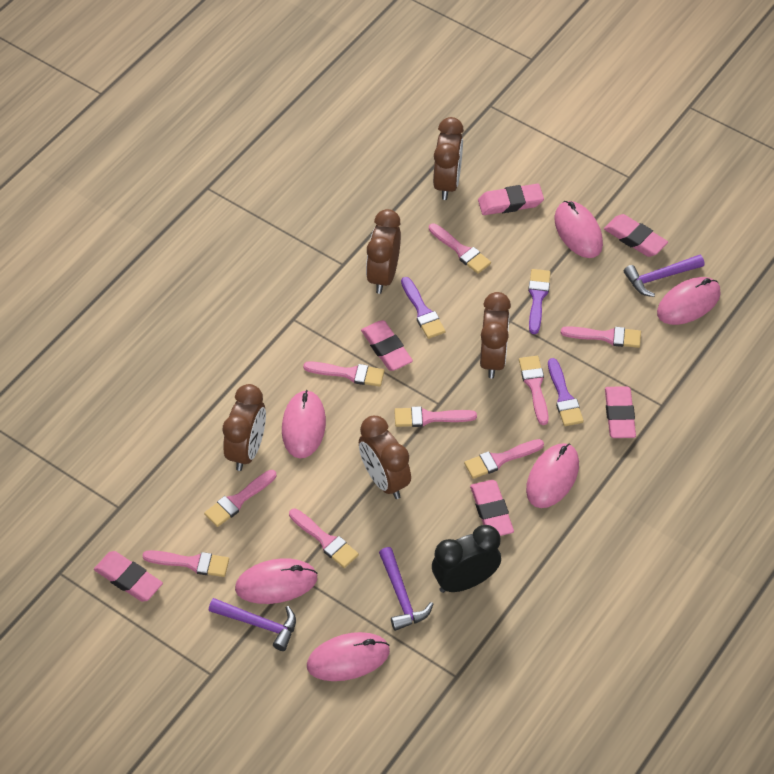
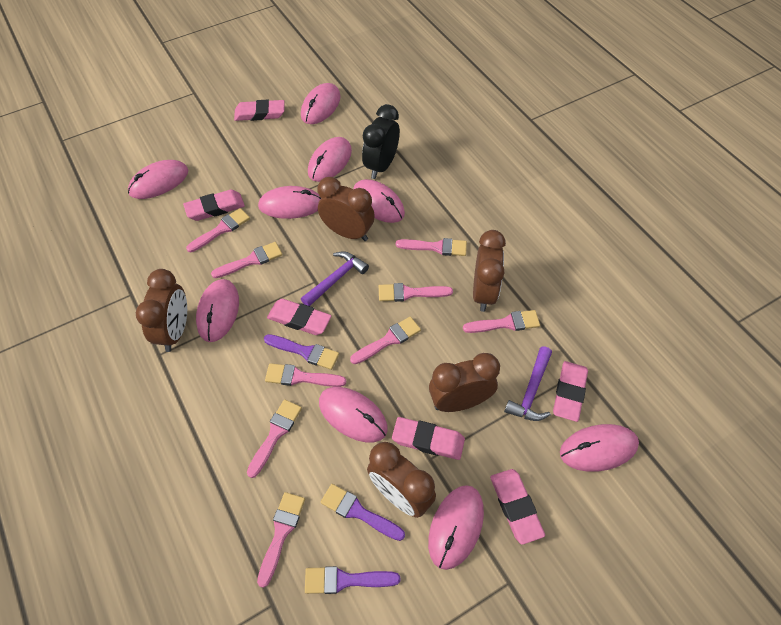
pink mouse: [235,558,318,604] [282,390,326,458] [307,632,390,681] [526,443,579,508] [554,201,603,258] [657,277,721,325] = 6 -> [128,160,188,199] [196,279,239,342] [258,186,321,219] [301,83,341,124] [308,137,352,182] [319,387,388,442] [353,179,405,223] [428,485,484,570] [560,424,639,472] = 9
purple hammer: [209,598,296,651] [379,547,433,631] [624,255,704,297] = 3 -> [301,251,369,306] [504,347,552,421] = 2

